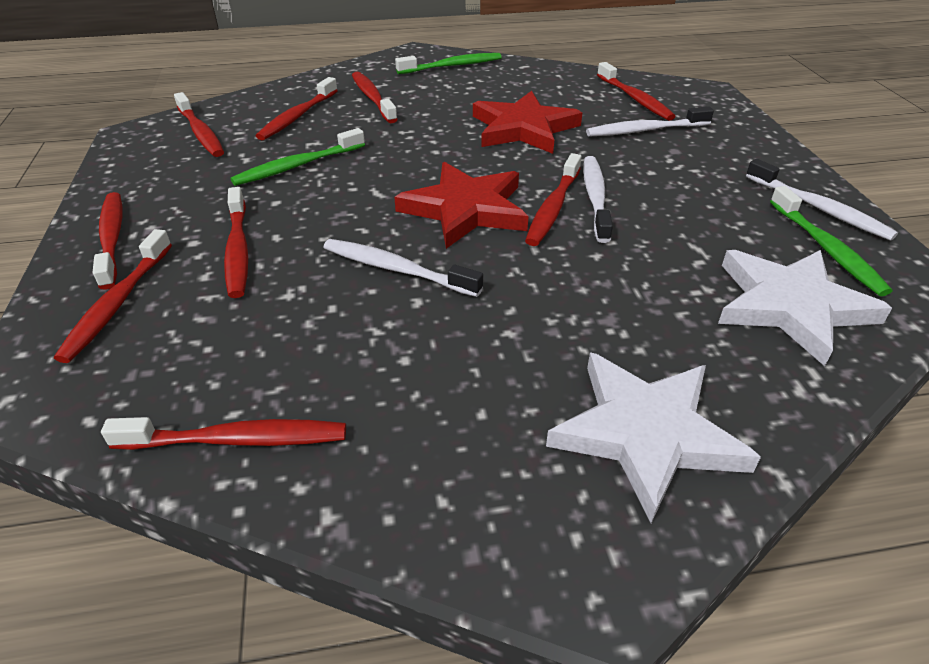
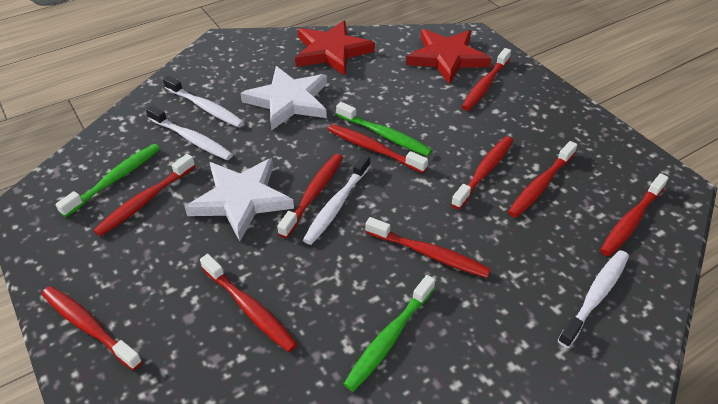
red toothbrush: [54,229,172,363] [93,192,122,290] [101,417,346,450] [174,92,224,157] [224,187,248,298] [256,77,338,140] [352,72,398,123] [525,153,581,246] [597,62,676,121] = 9 -> [42,286,142,370] [93,154,195,236] [200,254,298,352] [277,154,343,238] [328,124,428,173] [366,217,491,278] [451,136,513,209] [462,48,511,111] [508,141,577,218] [600,173,669,256] = 10

